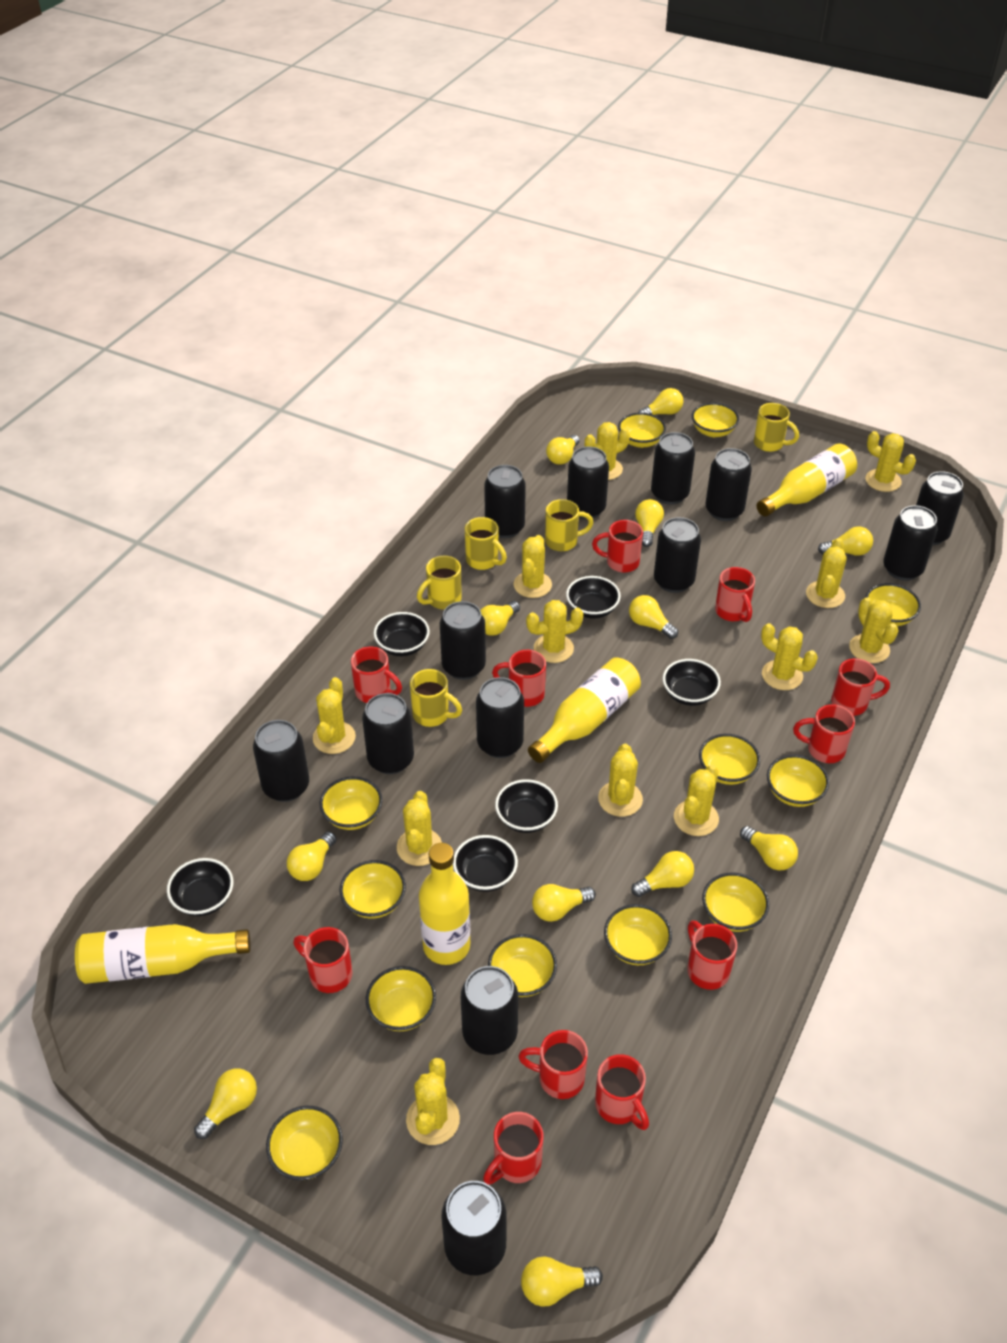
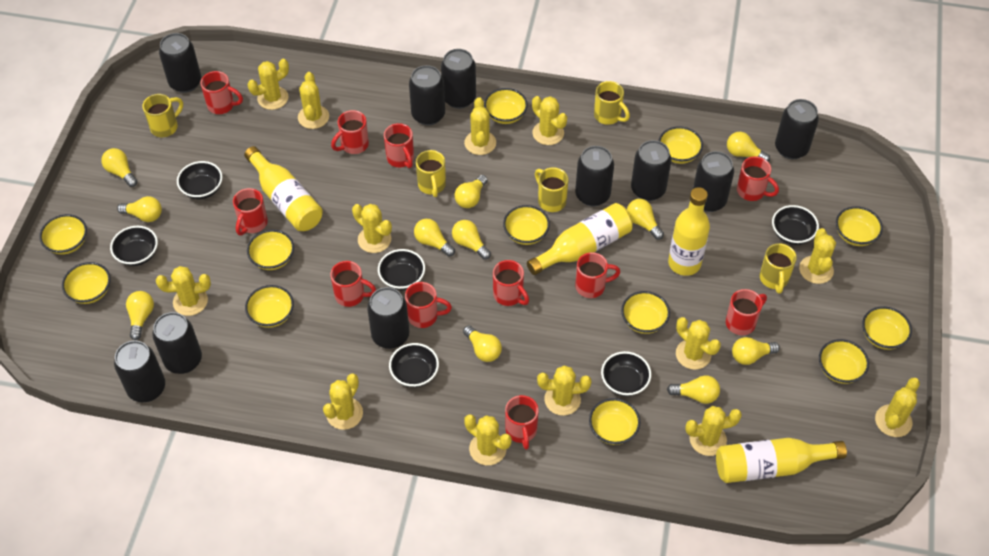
black can: [253,720,309,802] [362,693,414,774] [440,601,486,680] [441,1181,507,1275] [461,966,518,1055] [476,677,524,758] [484,465,526,538] [567,447,609,519] [651,432,695,505] [654,517,701,593] [705,448,752,521] [883,505,938,581] [916,471,964,545] = 13 -> [114,340,165,402] [152,312,202,374] [159,33,201,93] [367,287,409,349] [409,65,445,125] [441,49,476,109] [575,146,614,207] [631,140,672,201] [693,151,734,212] [775,99,819,159] = 10
yellow cactus: [313,677,356,754] [397,791,442,866] [406,1058,460,1145] [514,535,552,598] [526,600,583,663] [585,422,630,480] [598,744,643,817] [674,765,719,836] [761,623,818,690] [806,538,847,608] [849,597,899,663] [866,431,916,492] = 12 -> [156,266,211,316] [248,59,289,110] [298,72,329,129] [323,373,363,430] [352,204,392,253] [464,97,496,155] [464,414,511,465] [532,96,567,145] [537,365,591,416] [676,317,721,370] [685,406,742,456] [799,228,836,284] [875,378,920,437] = 13
yellow light bulb: [194,1068,257,1139] [287,832,336,881] [480,601,520,636] [521,1256,603,1307] [532,884,596,922] [546,435,580,465] [629,595,678,639] [631,851,694,897] [635,499,664,547] [638,388,683,415] [740,826,798,871] [818,526,873,556] = 12 -> [101,148,138,187] [117,196,162,222] [126,291,154,340] [414,219,455,257] [452,220,491,260] [455,175,487,208] [463,325,502,362] [627,199,664,240] [667,375,720,404] [727,132,770,162] [732,337,780,365] = 11

